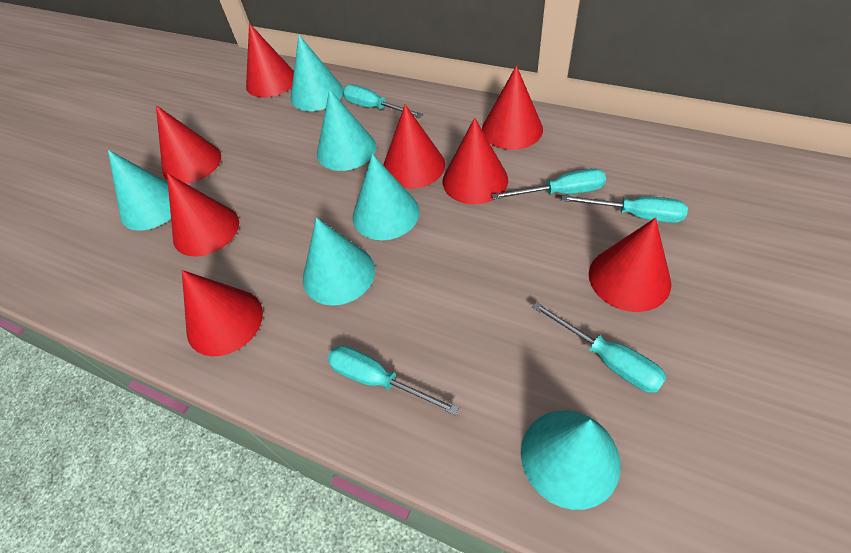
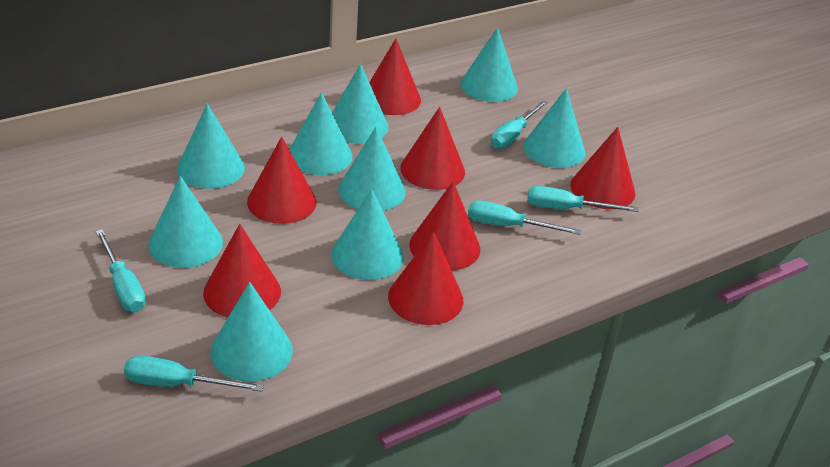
red cone: [156,105,221,184] [167,173,239,257] [182,270,263,356] [246,23,294,97] [383,104,445,189] [443,118,508,204] [482,65,543,150] [589,218,671,312] = 8 -> [203,224,281,317] [247,136,317,224] [369,38,421,115] [388,231,463,325] [400,107,465,190] [409,181,480,270] [570,127,635,209] = 7
turquoise cone: [108,150,171,231] [291,35,343,111] [303,218,375,306] [317,89,376,171] [353,154,420,240] [521,410,621,510] = 6 -> [148,176,223,268] [177,104,245,189] [210,282,293,382] [289,92,352,175] [331,189,404,280] [332,64,388,144] [338,127,406,211] [460,27,518,102] [523,88,585,168] = 9

